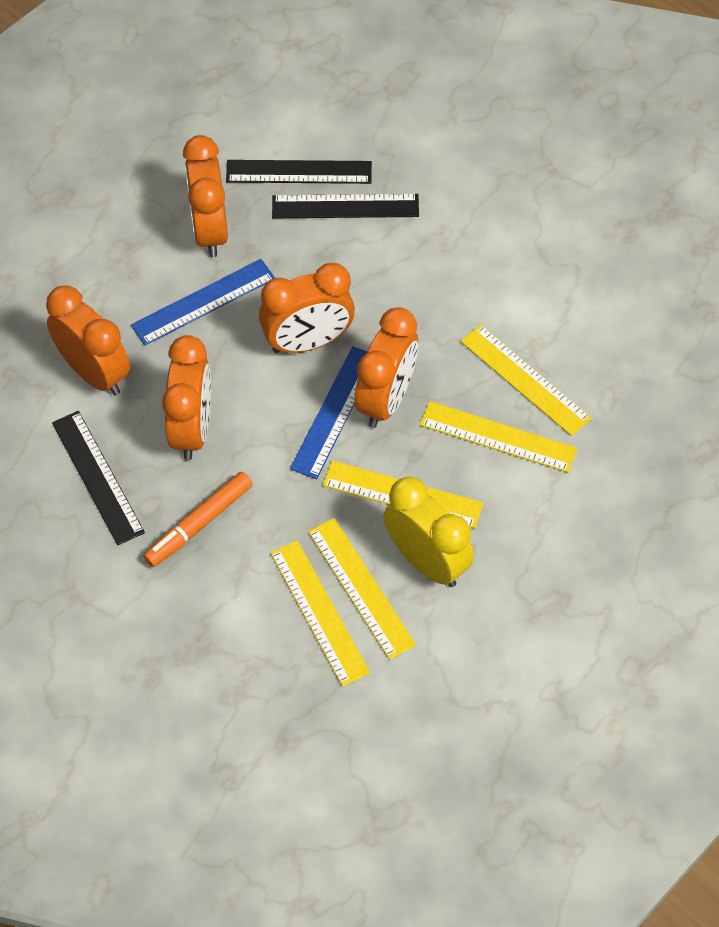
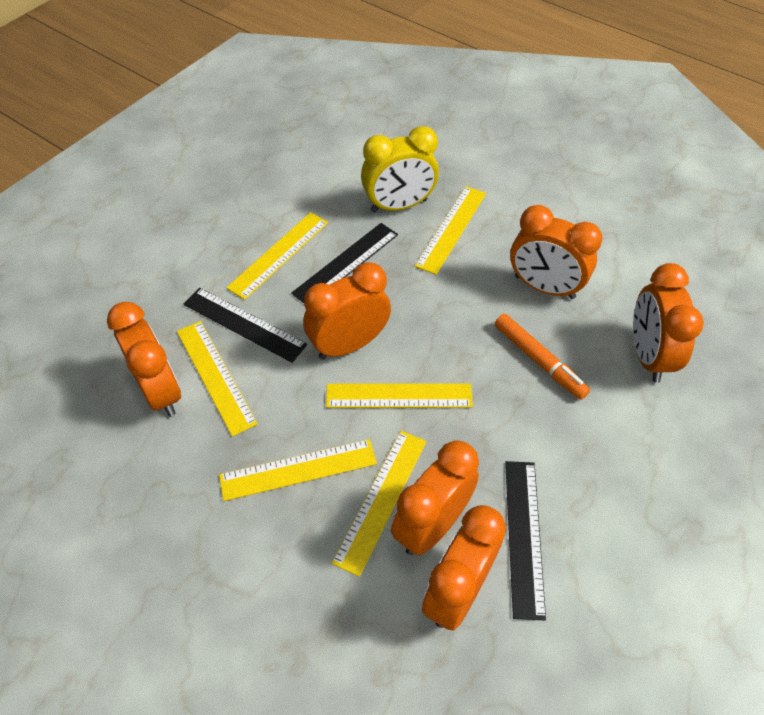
blue ruler: [131,259,275,345] [290,346,367,479] = 2 -> none = 0
orange clock: [46,285,130,395] [162,335,211,460] [183,135,228,257] [259,263,355,353] [355,307,418,428] = 5 -> [107,302,181,417] [303,262,391,360] [391,440,479,555] [422,505,506,630] [510,205,603,299] [633,263,704,383] = 6
yellow ruler: [270,540,370,687] [308,518,416,660] [323,461,483,528] [420,401,577,473] [461,324,592,436] = 5 -> [177,321,258,437] [219,439,377,501] [226,212,328,300] [326,383,473,408] [332,431,426,577] [415,186,486,275] = 6

